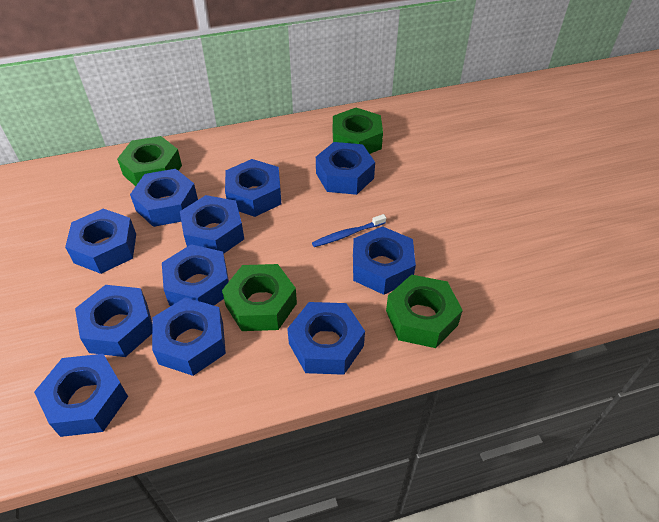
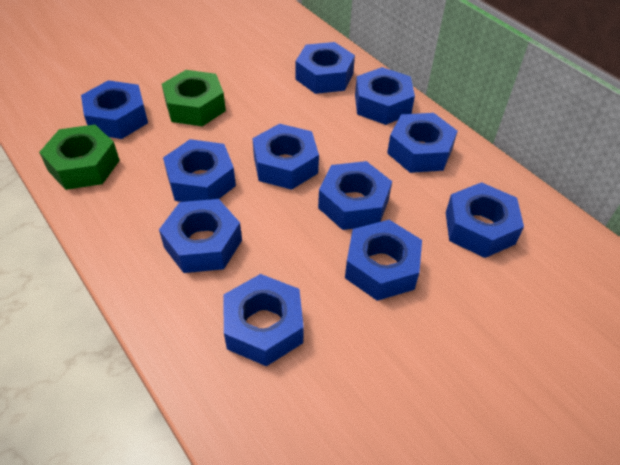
blue toothbrush: [312,214,386,247] = 1 -> none = 0
green nut: [117,136,182,186] [222,264,297,331] [333,108,383,154] [386,274,463,348] = 4 -> [39,125,120,190] [162,70,226,126] = 2

